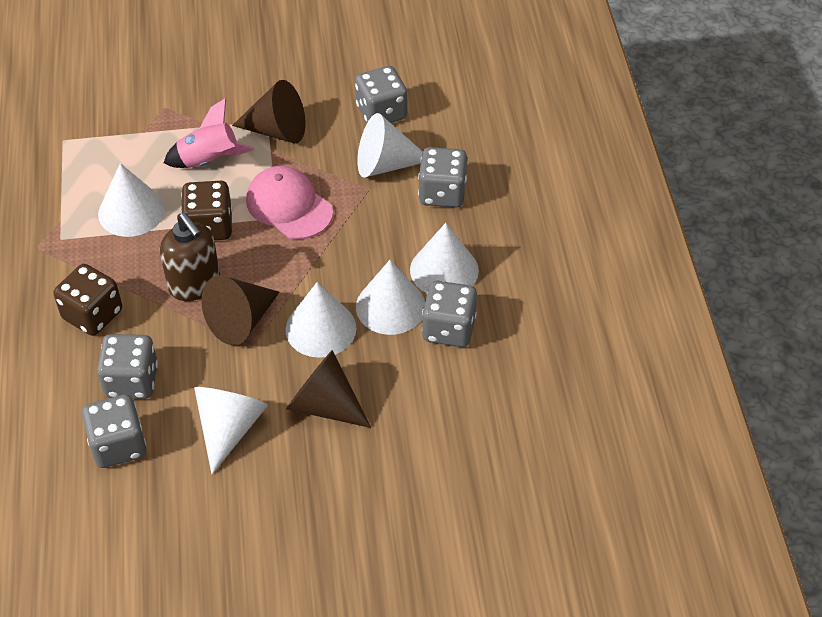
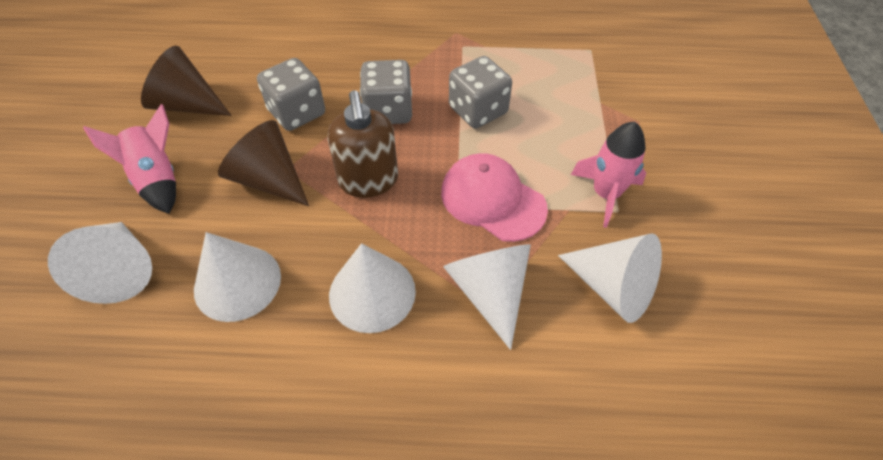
brown cone: [201,275,280,345] [232,80,306,143] [286,350,371,428] = 3 -> [141,46,232,116] [218,120,309,206] = 2
brown dice: [53,264,122,336] [181,181,232,240] = 2 -> none = 0
grey dice: [82,394,146,468] [97,334,158,399] [355,66,407,123] [418,147,467,208] [422,281,477,347] = 5 -> [257,58,325,131] [360,60,412,124] [449,56,512,128] = 3
pink rocket: [164,98,254,168] = 1 -> [83,104,176,214] [571,122,646,228] = 2
white cone: [98,163,165,237] [194,387,268,474] [286,282,356,358] [356,260,425,335] [357,113,423,178] [410,223,479,293] = 6 -> [48,222,152,304] [194,232,281,322] [329,243,416,333] [443,244,531,350] [558,233,662,323] = 5

